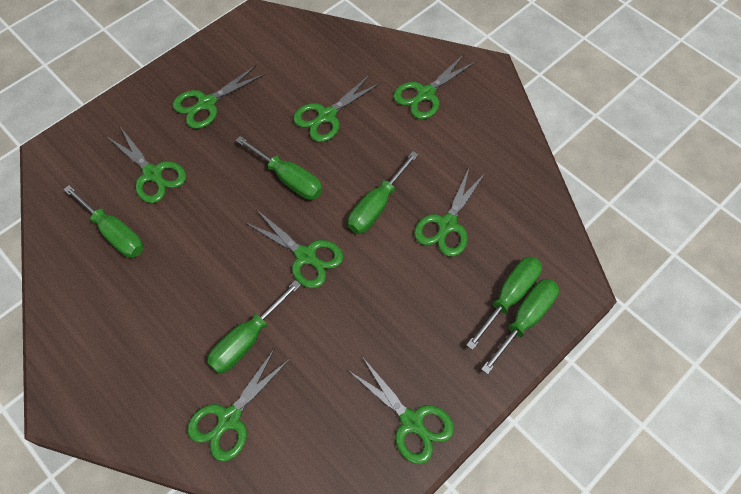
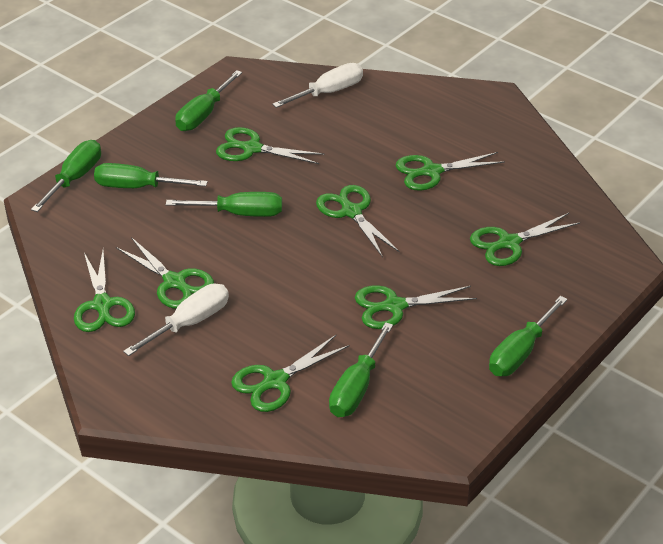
white screwdriver: none = 0 -> [123,284,229,356] [272,63,363,108] = 2

